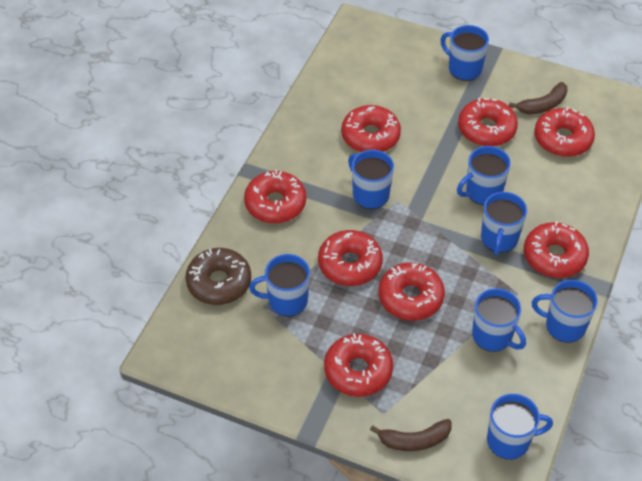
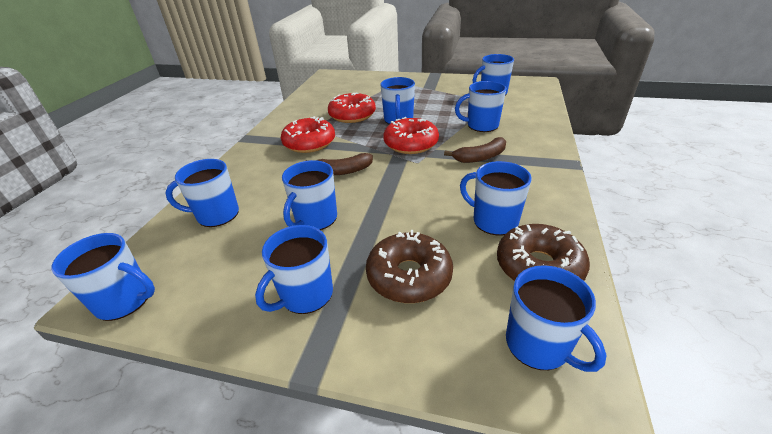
blue mug: [249,254,310,316] [348,150,394,209] [441,25,489,81] [457,146,511,205] [472,288,526,352] [481,192,527,255] [487,394,553,460] [532,280,598,343] = 8 -> [51,233,155,321] [165,159,239,227] [255,225,333,314] [282,160,337,230] [380,77,415,125] [455,81,506,132] [460,161,532,236] [473,54,514,96] [506,265,606,372] = 9
brown donut: [186,248,251,305] = 1 -> [366,230,453,303] [497,224,590,281] = 2
red donut: [244,169,306,223] [318,230,383,286] [324,333,393,397] [341,105,401,152] [379,262,445,321] [458,98,518,146] [524,221,589,278] [534,107,595,157] = 8 -> [281,116,335,153] [328,93,376,123] [383,117,439,154] = 3

